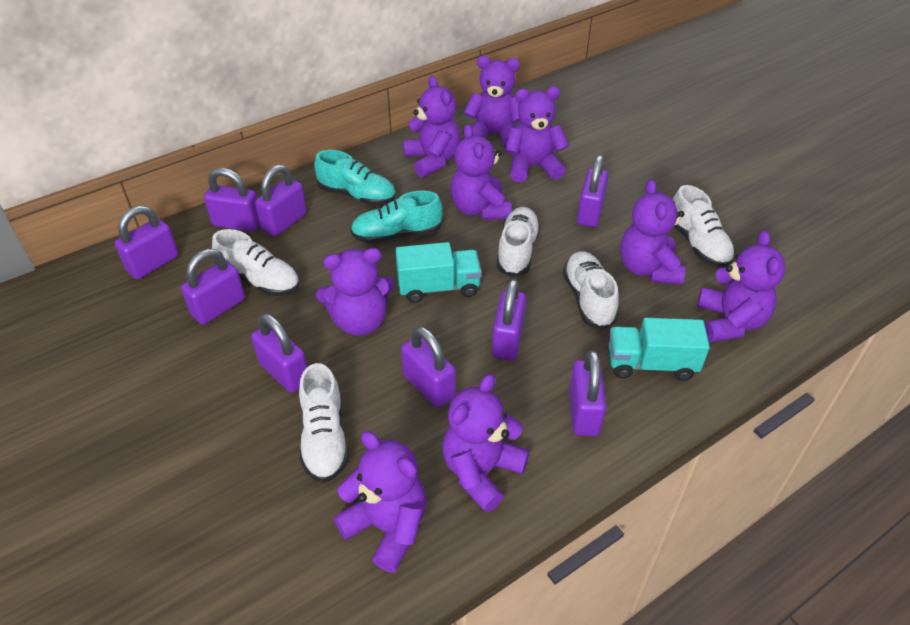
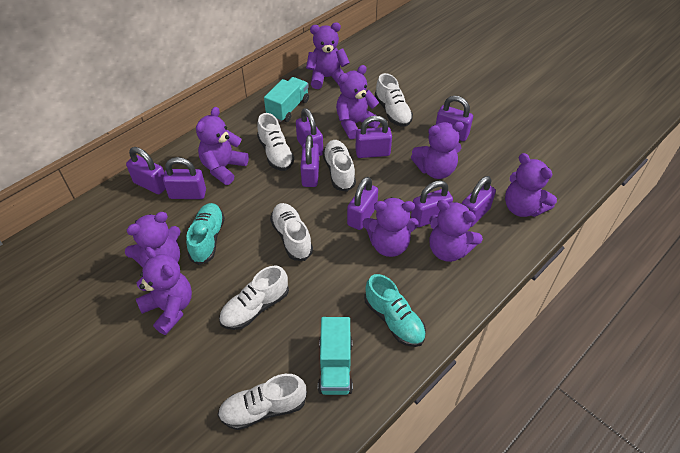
white shoe: [212,229,300,296] [299,363,349,483] [497,207,541,277] [563,251,619,330] [673,185,735,267] = 5 -> [218,374,307,430] [219,266,289,330] [257,113,294,171] [270,203,313,261] [323,140,356,192] [375,73,413,127] = 6

